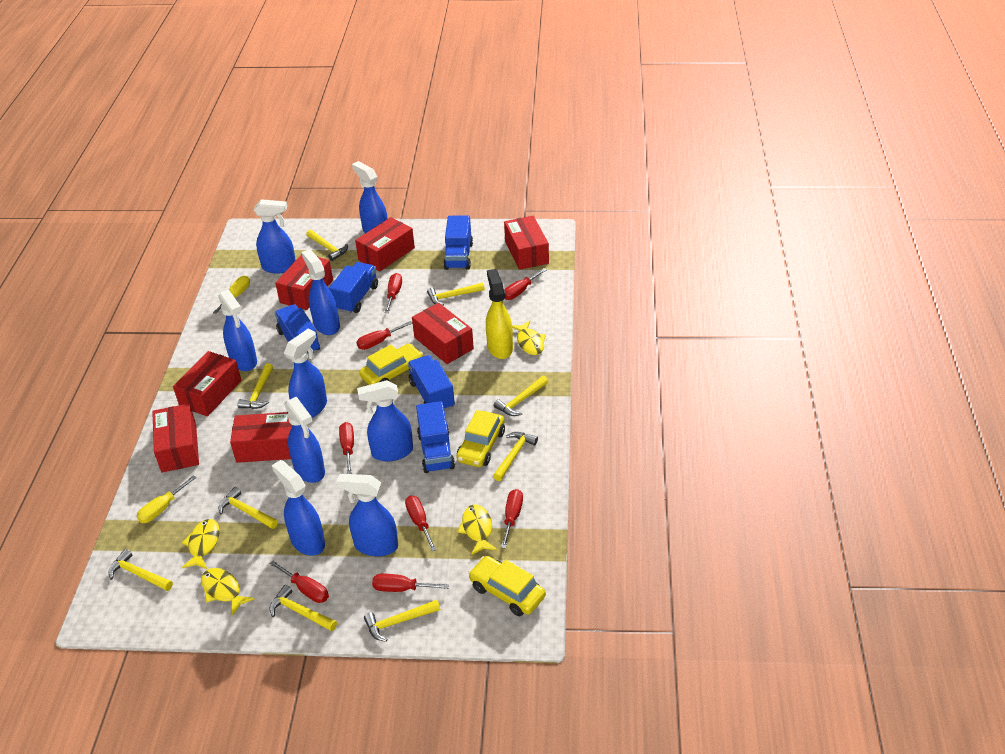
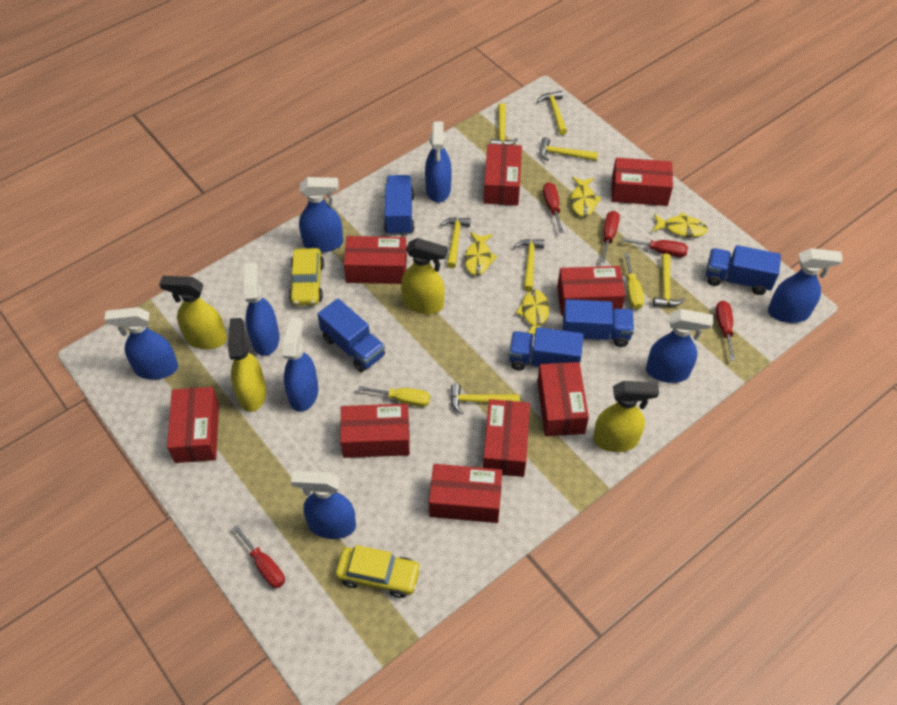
blue spray bottle: [218,290,257,371] [254,199,296,274] [272,460,325,556] [284,329,327,418] [284,397,325,483] [301,249,340,335] [337,474,398,556] [352,161,388,233] [357,380,413,461] = 9 -> [104,307,178,380] [244,262,280,356] [282,317,318,412] [291,471,356,539] [299,177,343,252] [425,122,452,202] [646,309,713,383] [768,248,843,323] = 8
red box: [152,404,199,472] [173,351,241,417] [230,412,292,463] [275,254,333,310] [355,217,415,272] [412,303,474,364] [504,216,549,270] = 7 -> [167,387,219,463] [340,404,410,458] [344,236,407,284] [429,464,502,523] [483,399,530,477] [484,144,522,206] [537,362,589,436] [557,266,626,316] [612,158,673,206] = 9
red screwdriver: [270,561,329,603] [339,422,354,474] [357,321,413,350] [372,574,449,592] [385,273,402,313] [405,496,437,551] [501,489,523,549] [504,268,547,300] = 8 -> [233,525,285,588] [543,182,564,233] [601,211,620,263] [621,238,688,257] [716,301,736,361] = 5
yellow car: [359,344,424,385] [456,410,505,467] [468,556,546,616] = 3 -> [289,248,324,306] [336,545,421,598] = 2
yellow hammer: [109,549,173,591] [219,487,278,529] [238,363,273,409] [269,585,337,631] [306,230,348,261] [364,600,440,642] [427,283,485,306] [493,376,548,416] [493,432,538,481] = 9 -> [440,217,471,268] [451,384,520,415] [490,103,518,145] [514,239,545,291] [537,91,567,135] [540,137,598,161] [653,254,685,307] = 7
yellow spray bottle: [486,269,513,359] = 1 -> [159,276,227,349] [228,318,267,412] [401,238,447,314] [593,381,659,452] = 4

